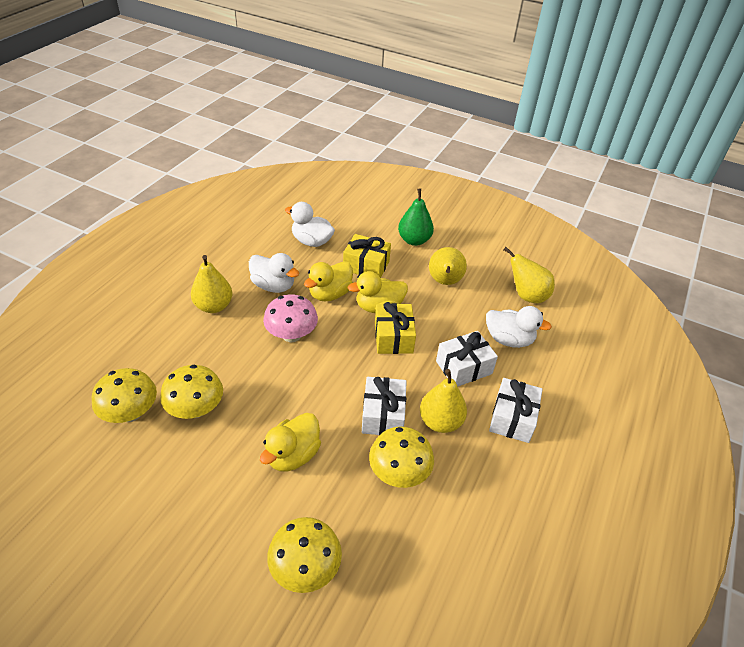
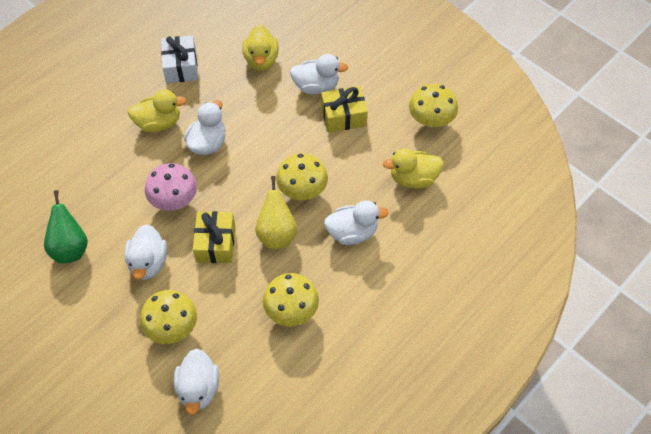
white duck: [249,253,299,293] [285,202,335,247] [486,306,552,348] = 3 -> [124,224,167,280] [174,348,219,415] [184,100,226,155] [290,54,348,94] [324,201,389,245] = 5
white gift: [362,377,407,435] [436,331,498,387] [489,378,543,443] = 3 -> [161,36,198,83] = 1
yellow pear: [191,255,233,313] [420,369,467,433] [429,247,467,285] [503,247,555,303] = 4 -> [255,176,297,249] = 1

